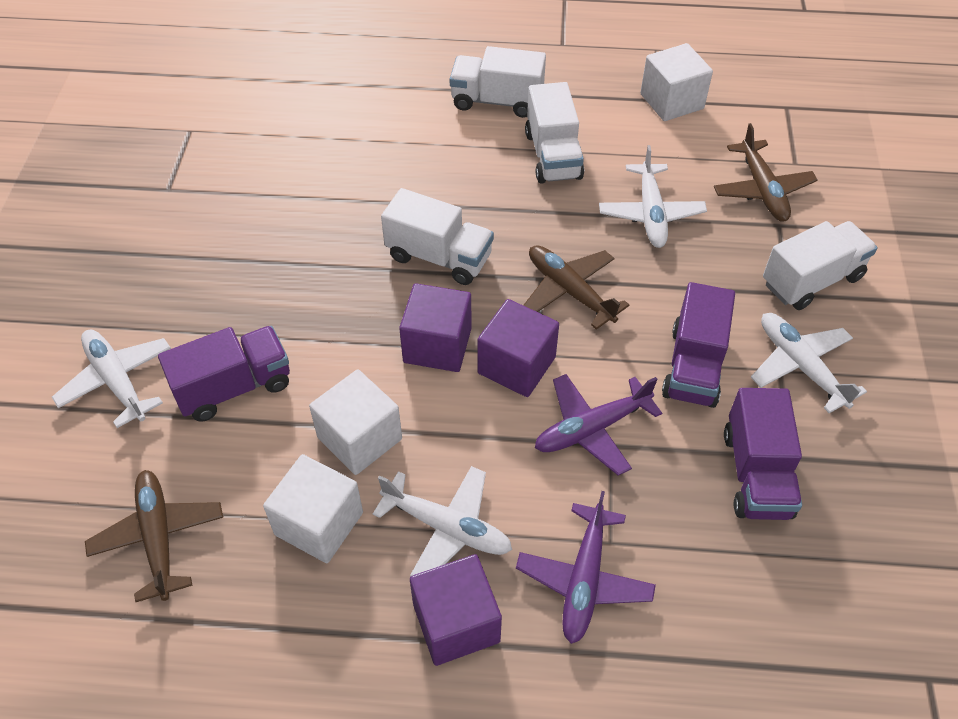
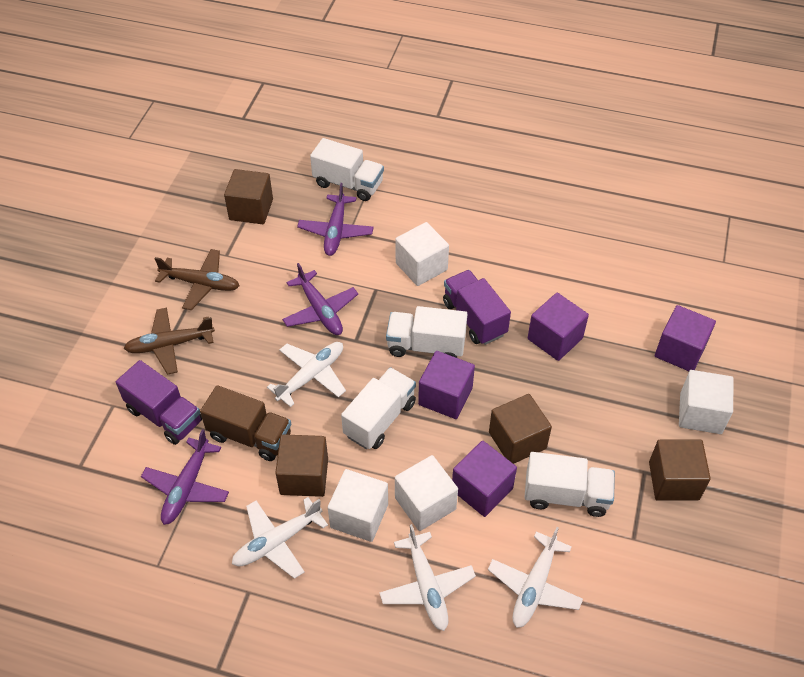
brown cube: none = 0 -> [224,169,273,224] [275,434,328,497] [489,394,552,464] [649,440,711,500] = 4
brown plane: [85,470,223,602] [523,245,629,330] [714,123,817,221] = 3 -> [124,307,215,375] [154,249,239,310] = 2
brown truck: none = 0 -> [200,385,291,461] = 1
purple cube: [399,283,472,372] [410,554,502,666] [477,299,559,397] = 3 -> [418,351,475,419] [452,441,517,517] [528,293,589,361] [655,305,716,371] = 4
purple plane: [516,491,656,644] [535,374,662,475] = 2 -> [141,429,229,525] [282,263,358,335] [297,183,374,256] = 3
purple truck: [158,326,290,422] [662,282,735,408] [724,388,802,520] = 3 -> [116,360,202,445] [443,270,511,345] = 2
white cube: [263,454,363,563] [309,369,402,475] [640,43,713,121] = 3 -> [328,469,388,542] [395,222,449,286] [395,455,458,531] [679,370,734,434] = 4

